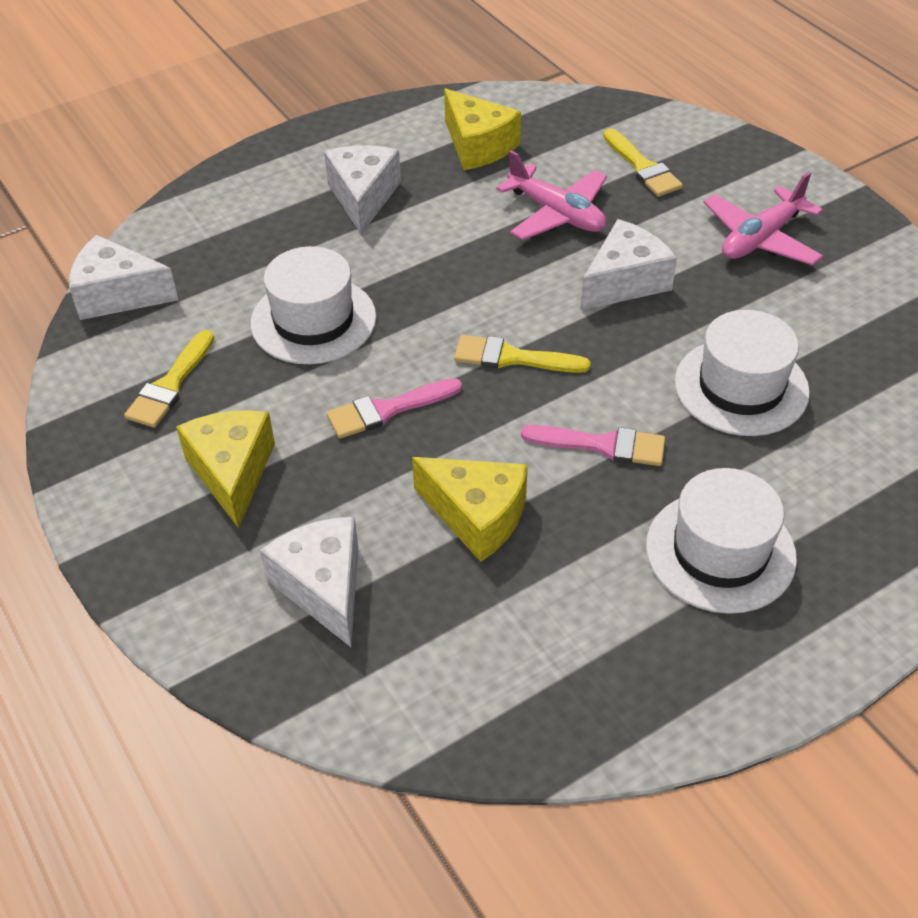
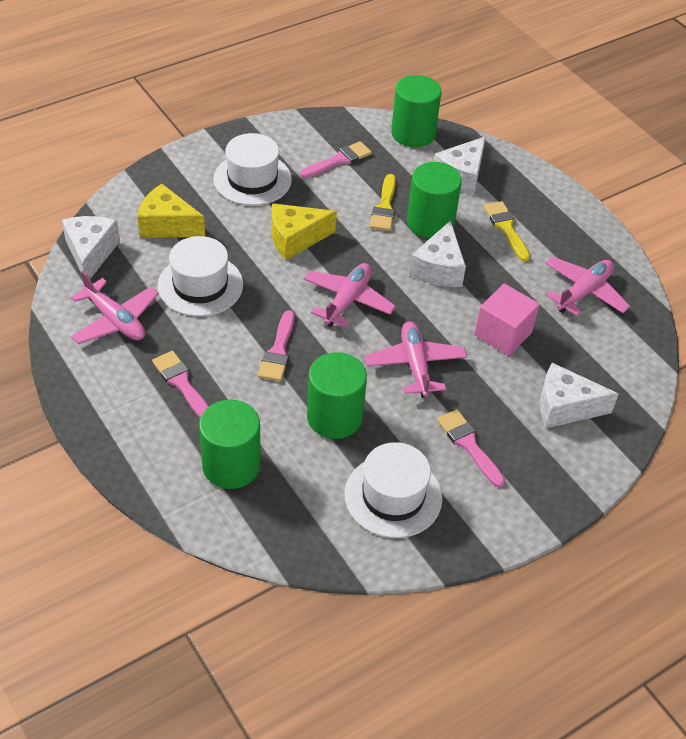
green cylinder: none = 0 -> [199,400,261,489] [307,352,367,439] [391,75,442,147] [407,162,462,238] = 4
pink brush: [327,378,462,439] [521,425,665,466] = 2 -> [152,351,209,418] [258,310,294,381] [300,141,372,178] [437,409,505,487] = 4
pink cube: none = 0 -> [474,283,540,356] = 1
pink plane: [496,150,607,240] [703,172,823,265] = 2 -> [71,270,159,344] [303,263,396,328] [365,322,467,398] [545,257,630,316] = 4
yellow brush: [124,330,214,428] [454,335,590,373] [603,128,683,197] = 3 -> [370,174,396,231] [484,201,530,262] = 2
yellow cheese: [176,410,275,528] [412,457,528,562] [444,88,521,170] = 3 -> [137,184,205,238] [271,203,337,260] = 2

